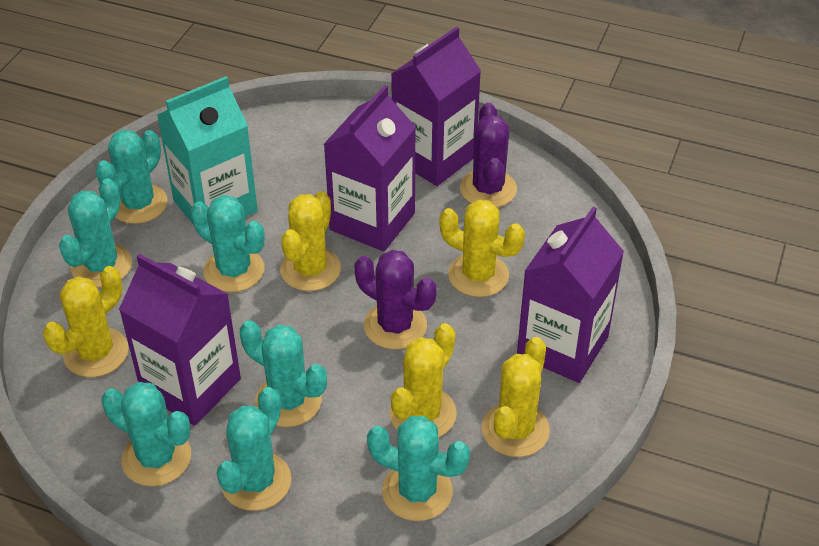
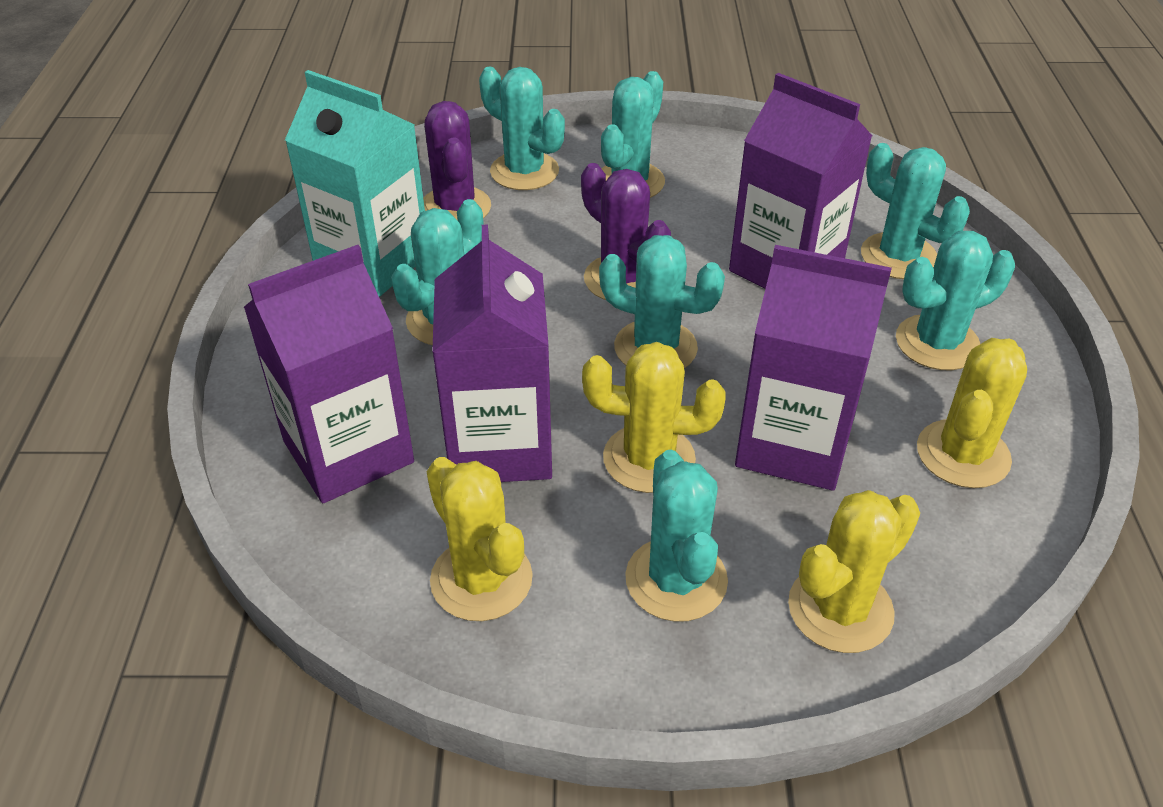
yellow cactus: [43,266,129,377] [280,191,341,291] [389,323,457,438] [439,200,525,297] [482,337,550,457] = 5 -> [427,457,533,621] [582,342,726,493] [788,490,920,653] [917,338,1027,488] = 4

